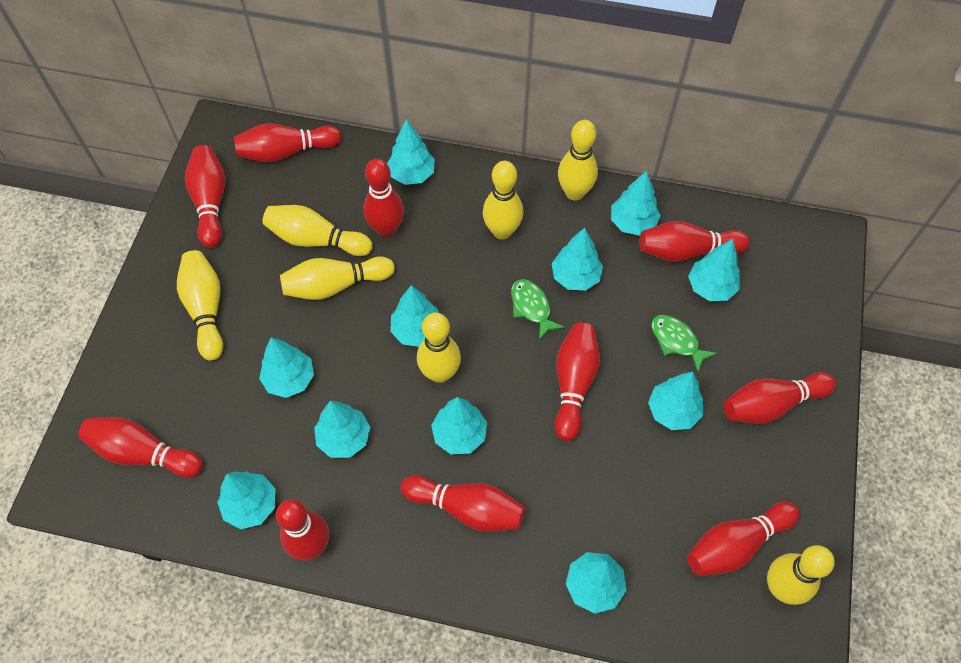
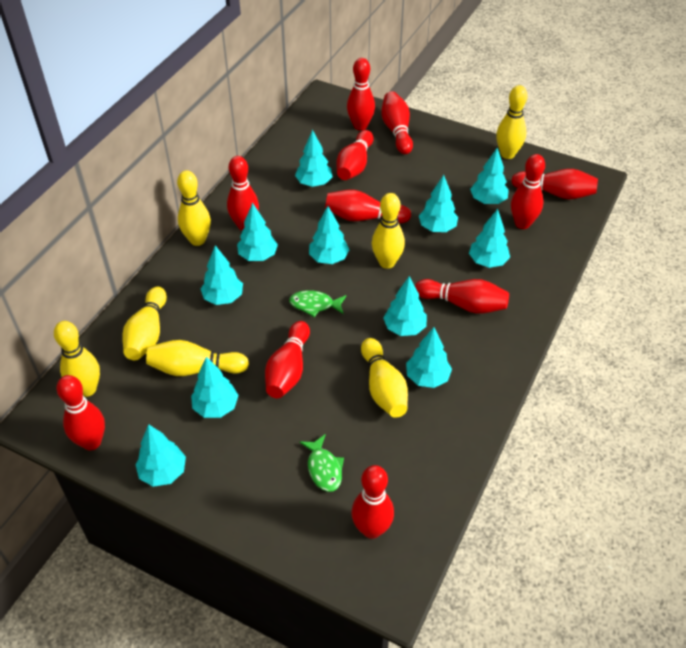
red bowling pin: [78,417,203,478] [185,145,225,248] [234,123,342,162] [276,499,329,561] [363,159,404,238] [401,475,525,532] [555,323,600,441] [639,221,750,262] [687,502,800,576] [724,372,836,424] = 10 -> [57,375,105,450] [227,156,259,231] [265,321,310,398] [325,190,411,223] [336,130,374,180] [347,58,375,131] [351,465,394,539] [381,91,413,154] [415,279,509,314] [511,154,545,229] [511,169,598,199] = 11

